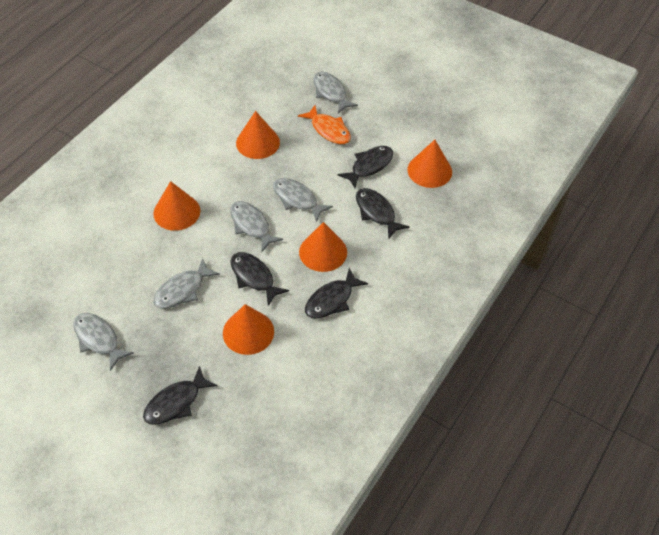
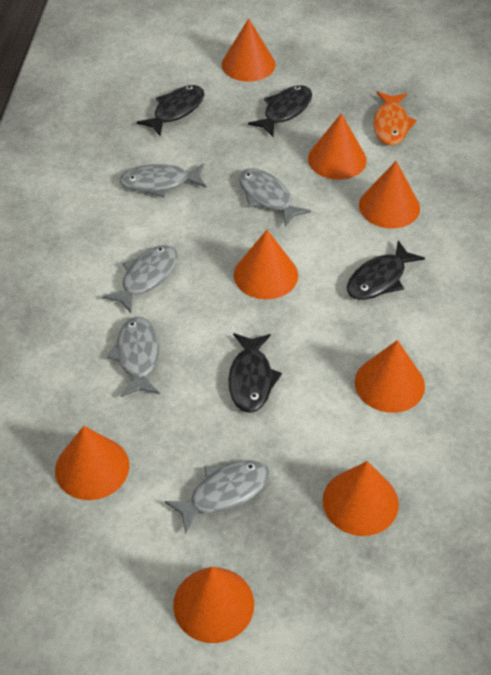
black fish: [143,366,217,425] [230,252,289,306] [305,268,368,319] [338,146,393,188] [356,188,409,238] = 5 -> [136,85,204,136] [228,333,282,413] [248,85,312,136] [347,240,425,300] = 4
orange cone: [153,181,200,231] [223,304,274,355] [236,111,280,159] [299,222,347,272] [408,140,452,188] = 5 -> [55,426,129,500] [173,567,254,643] [222,18,275,82] [234,230,298,299] [308,113,367,180] [323,461,399,536] [355,340,425,413] [359,161,420,229] = 8

